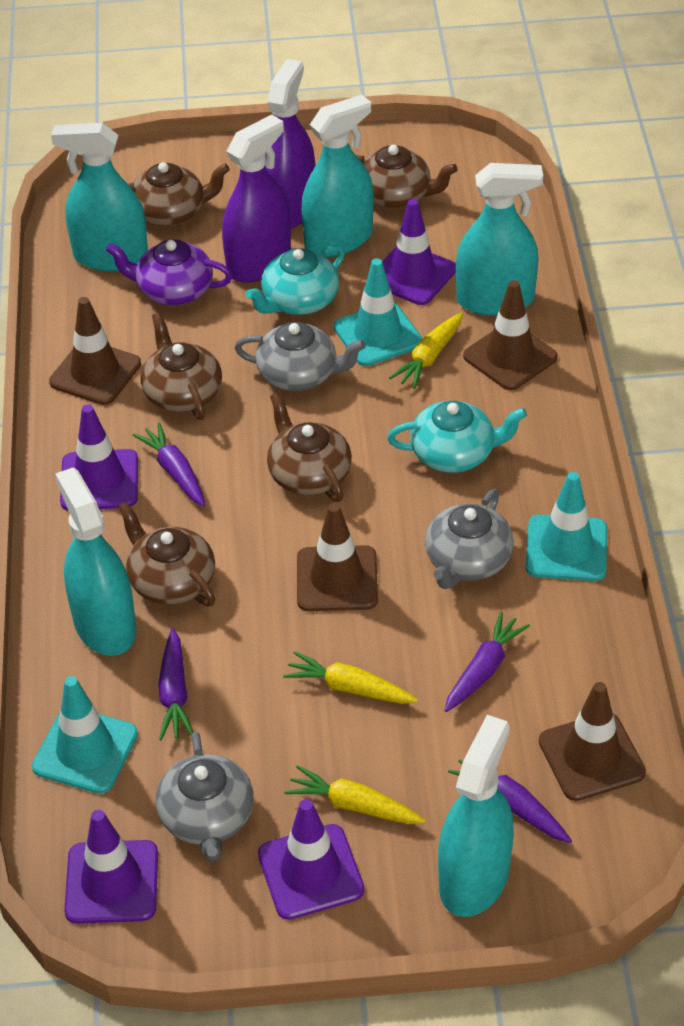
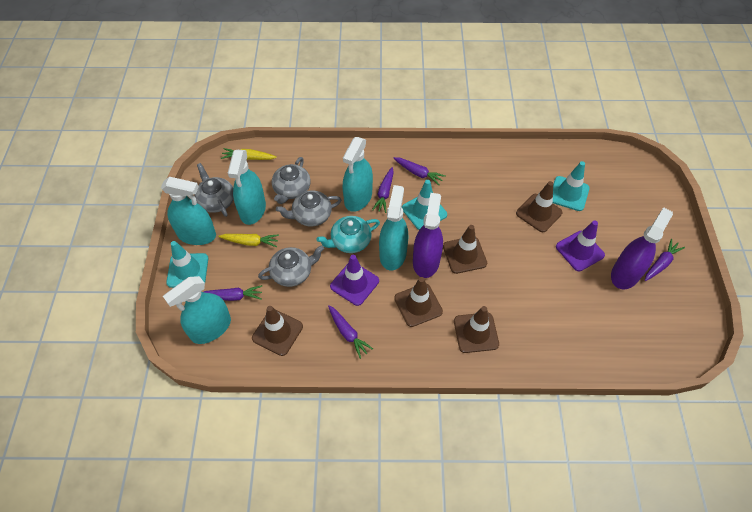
brown teapot: [118,502,215,606] [128,162,230,226] [141,312,222,420] [267,393,352,502] [356,145,457,208] = 5 -> none = 0
brown traffic cone: [49,297,141,405] [297,503,378,611] [463,280,558,390] [539,682,646,801] = 4 -> [252,306,303,356] [394,277,443,327] [443,225,487,274] [454,306,499,353] [516,181,562,232] = 5
grey teapot: [156,732,254,861] [235,322,366,391] [425,489,514,589] = 3 -> [194,163,234,217] [258,245,324,287] [272,157,311,204] [276,190,341,226] = 4
purple carrot: [133,422,206,507] [158,628,193,740] [444,612,530,712] [448,759,572,843] = 4 -> [204,285,262,301] [328,305,373,359] [372,167,394,213] [394,157,445,185] [645,239,685,281] = 5
purple teapot: [106,240,233,305] = 1 -> none = 0
purple traffic cone: [60,405,138,511] [64,810,158,924] [258,799,364,920] [382,199,456,305] = 4 -> [330,255,379,306] [556,221,605,271] = 2
turquoise teapot: [245,245,345,315] [387,401,527,473] = 2 -> [316,216,380,253] = 1
yellow carrot: [283,651,418,704] [284,765,426,824] [389,312,463,389] = 3 -> [218,234,279,247] [221,148,277,160] = 2

